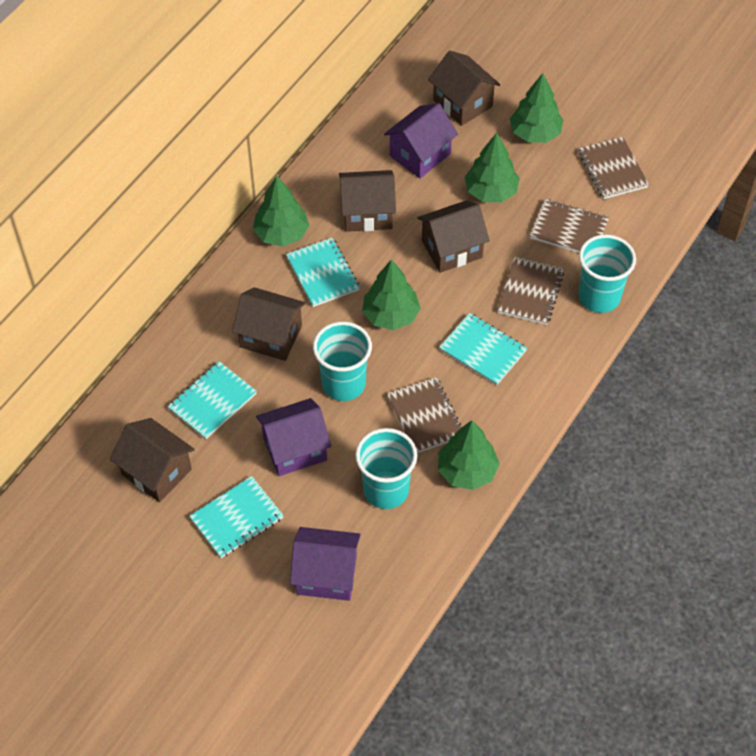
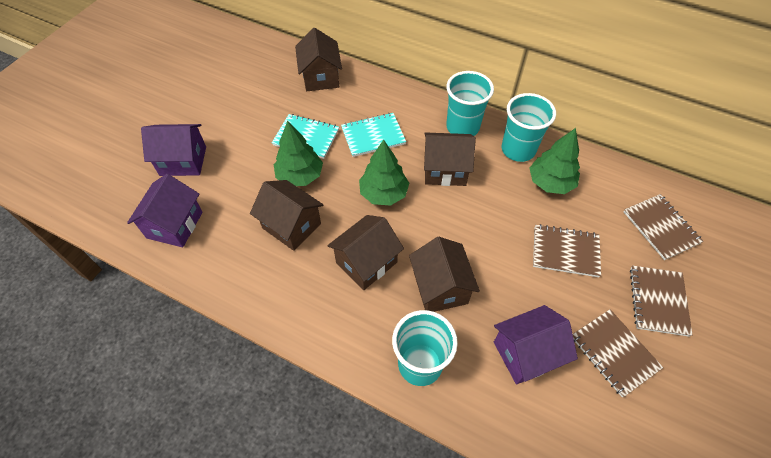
green tree: [253,176,309,247] [362,259,420,330] [438,420,500,490] [464,133,520,202] [510,73,563,143] = 5 -> [274,120,323,186] [359,140,409,206] [530,128,580,194] = 3
turquoise notebook: [168,361,257,439] [189,476,284,558] [286,238,360,307] [439,313,527,385] = 4 -> [272,114,339,159] [341,113,406,157] = 2

